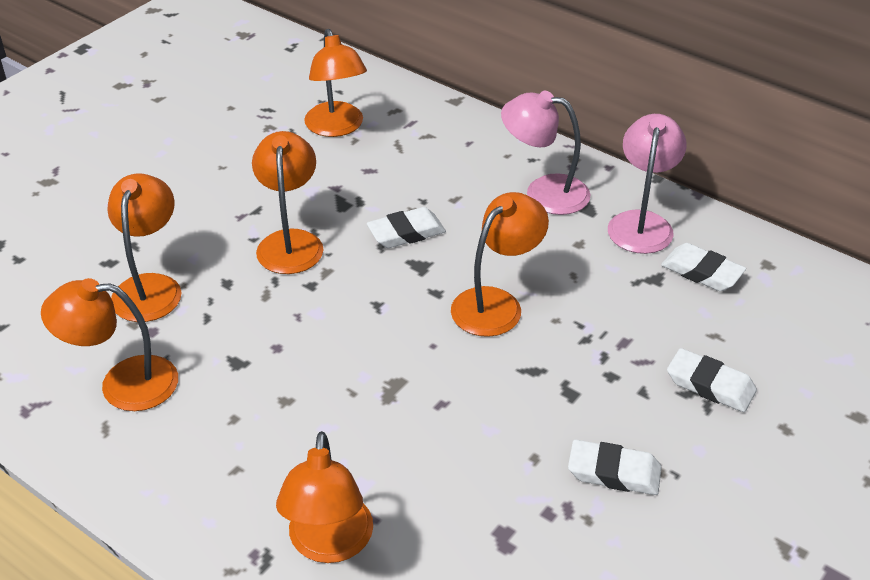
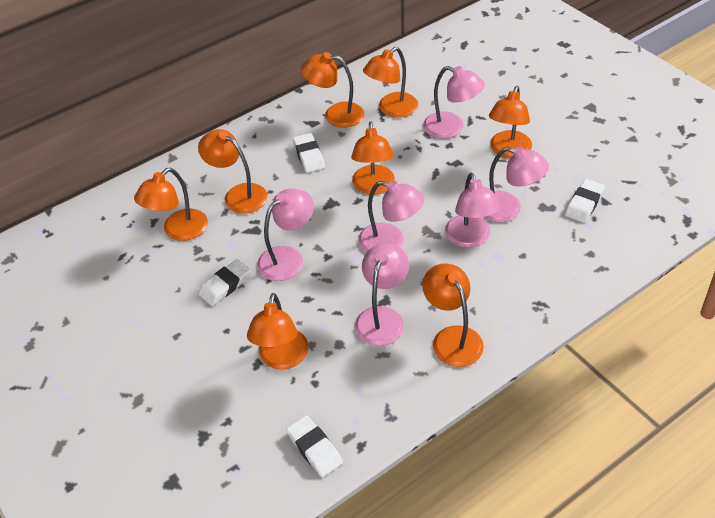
orange lamp: [41,278,178,411] [107,173,182,322] [252,131,323,274] [276,431,373,563] [304,29,367,137] [451,192,549,337] = 6 -> [134,168,208,241] [198,129,267,214] [247,293,309,370] [301,52,364,128] [351,121,395,195] [363,47,418,118] [422,263,484,367] [489,86,532,158] = 8
pink lamp: [501,91,590,215] [608,114,687,254] = 2 -> [257,189,314,281] [355,243,409,346] [358,181,424,253] [423,66,485,138] [445,172,501,248] [483,146,549,223] = 6

